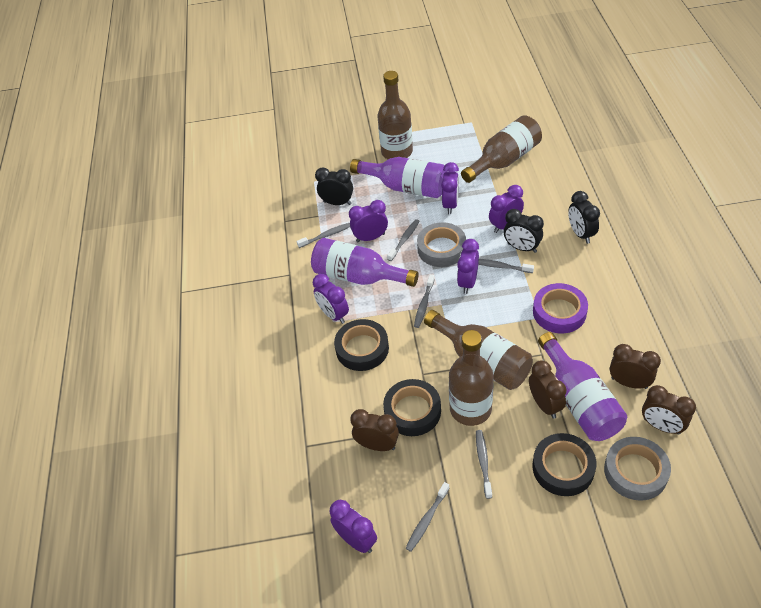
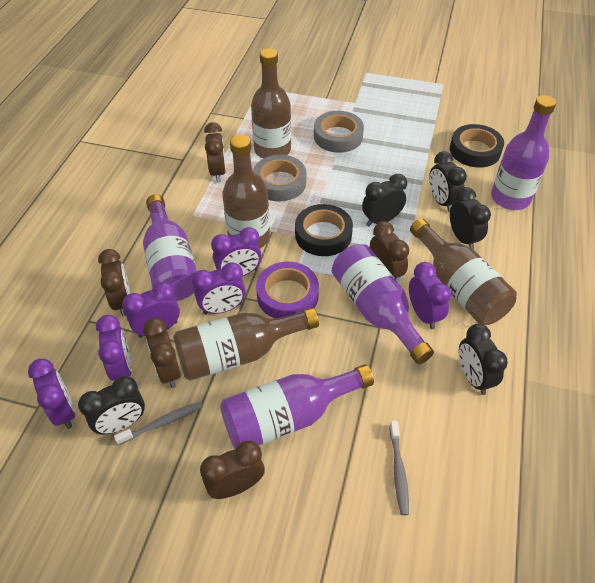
black clock: [315,167,353,205] [504,209,544,253] [568,191,600,244] = 3 -> [78,376,145,435] [362,174,407,226] [429,151,467,212] [450,187,491,250] [459,324,508,395] = 5
black tape: [334,319,389,371] [383,379,441,436] [532,433,596,496] = 3 -> [295,204,353,256] [450,124,504,168] = 2
brown clock: [350,409,399,451] [529,360,566,419] [610,344,661,389] [642,385,696,435] = 4 -> [98,249,131,316] [143,318,181,388] [200,441,265,499] [204,122,226,182] [370,221,409,279] = 5
grey toothbrush: [297,223,350,248] [387,219,420,261] [406,482,450,552] [414,274,435,328] [476,430,492,499] [478,259,534,273] = 6 -> [114,402,203,445] [390,421,409,515] = 2
purple bottle: [311,238,419,287] [350,157,447,198] [538,332,627,441] = 3 -> [143,194,197,301] [220,364,374,449] [332,244,434,364] [491,95,556,210] = 4

